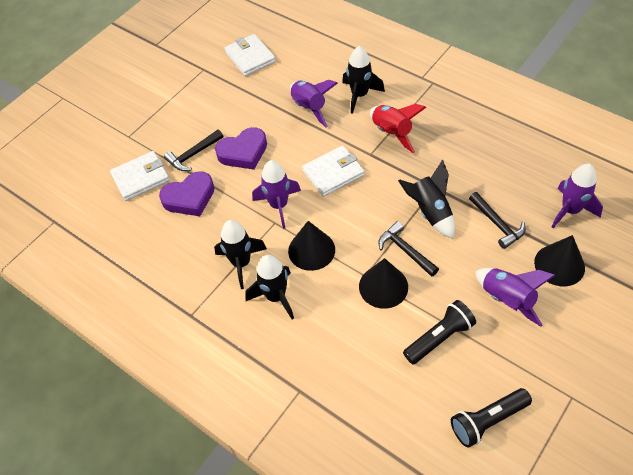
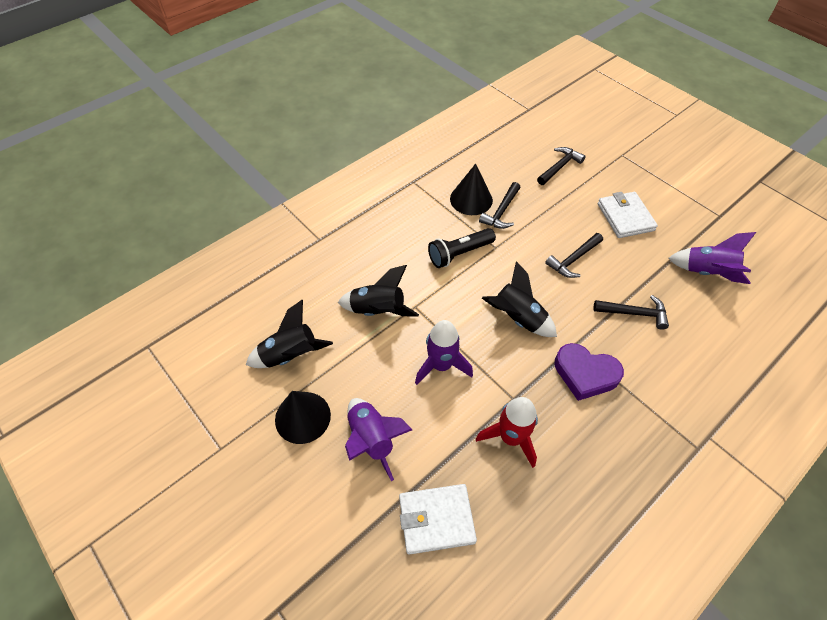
black cone: [288,221,335,271] [359,258,408,309] [534,235,585,286] = 3 -> [275,391,331,444] [450,164,493,215] = 2
black flashlight: [403,300,476,364] [451,388,532,448] = 2 -> [428,228,496,268] = 1
black hammer: [164,130,223,171] [378,221,439,277] [469,192,526,249] = 3 -> [479,182,521,229] [537,147,586,185] [545,233,603,278] [593,295,669,330] = 4
black rocket: [214,220,267,289] [245,255,294,319] [342,46,385,114] [398,159,455,239] = 4 -> [246,300,333,368] [338,265,419,317] [482,261,557,337] = 3
purple heart: [159,171,215,216] [215,127,267,170] = 2 -> [554,343,624,401] = 1
purple rocket: [252,160,301,229] [290,80,338,127] [475,268,556,327] [551,164,603,228] = 4 -> [345,398,412,481] [415,320,473,385] [668,232,756,284] = 3
white wallet: [110,151,170,201] [224,34,276,76] [302,146,365,197] = 3 -> [399,484,477,555] [598,192,658,238] = 2

